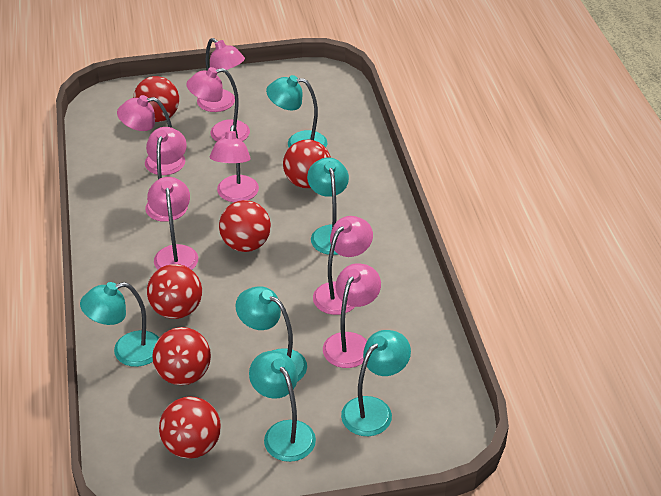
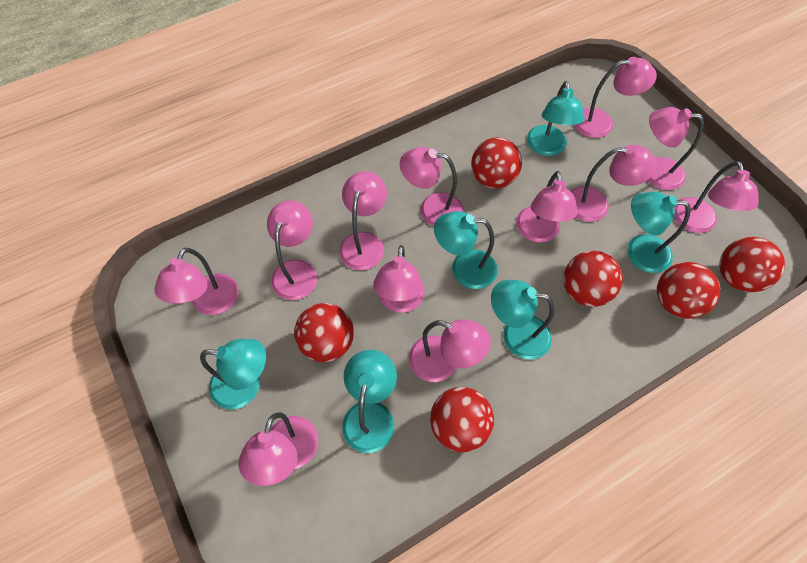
pink lamp: [117,95,185,175] [145,127,188,222] [147,177,198,270] [186,67,250,142] [197,38,245,112] [209,125,259,202] [313,216,373,315] [323,263,381,368] = 8 -> [155,248,238,315] [238,413,318,486] [267,200,317,300] [339,171,387,270] [373,245,425,313] [400,147,463,227] [409,319,491,382] [516,171,578,243] [571,145,657,222] [575,57,657,138] [648,107,704,190] [674,161,759,233] = 12

